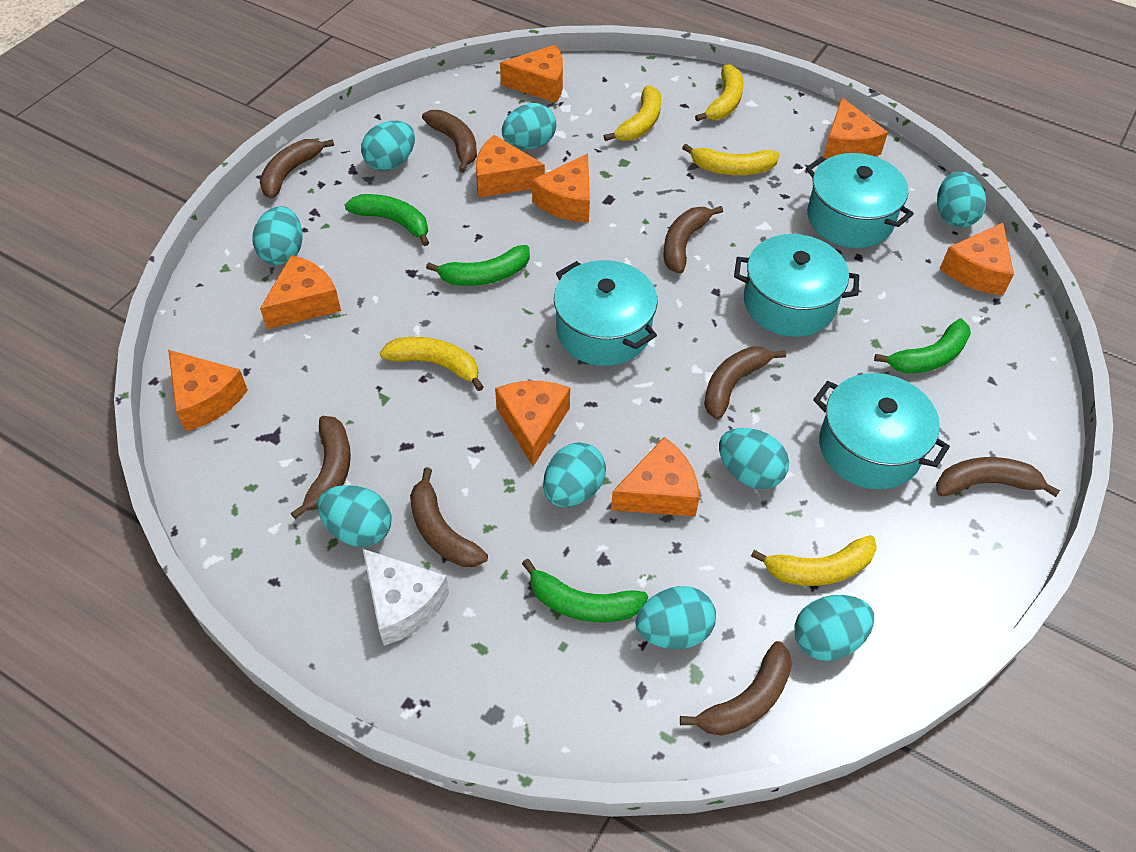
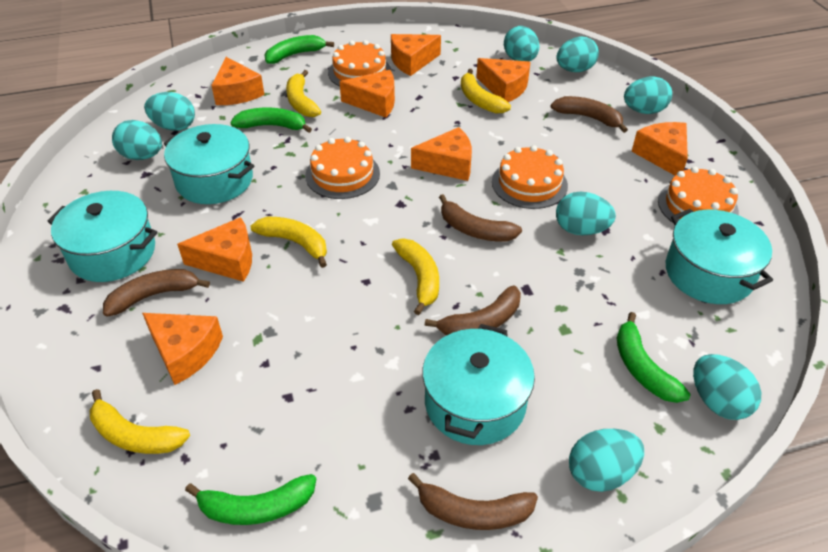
brown banana: [260,139,334,199] [291,416,351,519] [410,467,488,567] [422,110,477,173] [664,206,723,274] [680,641,792,736] [704,346,786,420] [936,457,1060,497] = 8 -> [103,269,210,317] [408,473,538,530] [425,286,521,335] [439,194,522,242] [551,96,628,133] = 5
orange cake: none = 0 -> [305,137,380,199] [328,40,391,86] [492,145,568,209] [658,167,739,223] = 4
orange cheese: [168,350,248,431] [260,255,341,330] [476,135,545,198] [495,381,570,466] [500,45,563,103] [532,153,590,222] [611,437,700,517] [823,98,888,159] [940,223,1014,296] = 9 -> [142,313,223,385] [177,217,252,282] [211,57,265,105] [340,70,395,118] [391,34,441,76] [411,127,472,181] [476,58,531,102] [631,122,688,175] = 8
turquoise egg: [252,206,303,265] [317,485,392,547] [361,121,415,171] [502,103,556,149] [543,442,606,507] [635,586,716,649] [719,428,789,489] [794,595,874,661] [937,171,986,228] = 9 -> [112,120,162,160] [144,92,195,131] [504,26,540,61] [556,37,599,72] [556,192,616,235] [569,429,644,492] [624,76,672,114] [693,354,761,420] = 8
white cheese: [363,549,449,646] = 1 -> none = 0

